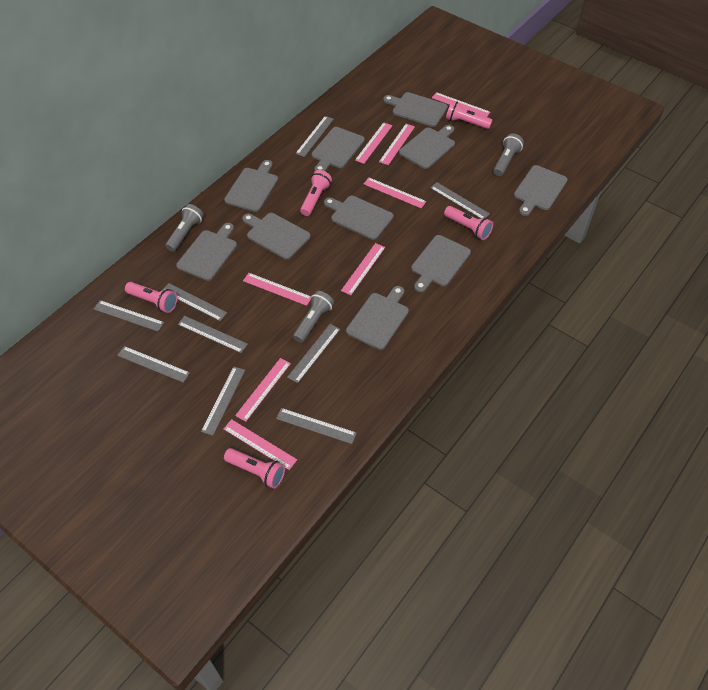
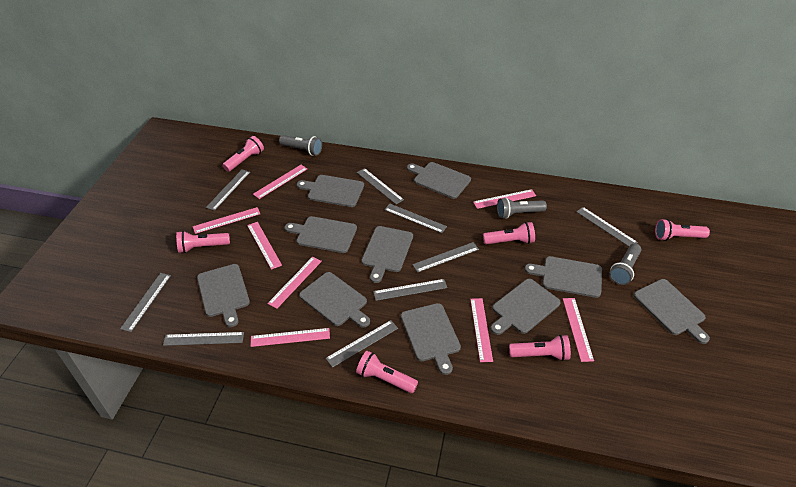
pink flashlight: [125,282,178,313] [224,448,285,489] [300,170,332,216] [444,206,493,240] [446,101,492,129] = 5 -> [176,231,230,253] [222,136,264,172] [356,351,418,393] [483,222,535,244] [509,335,571,361] [655,219,710,241] = 6

